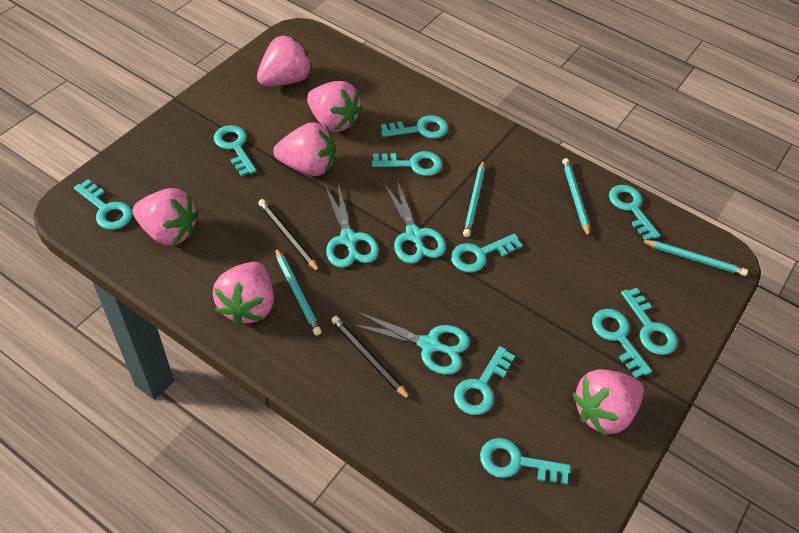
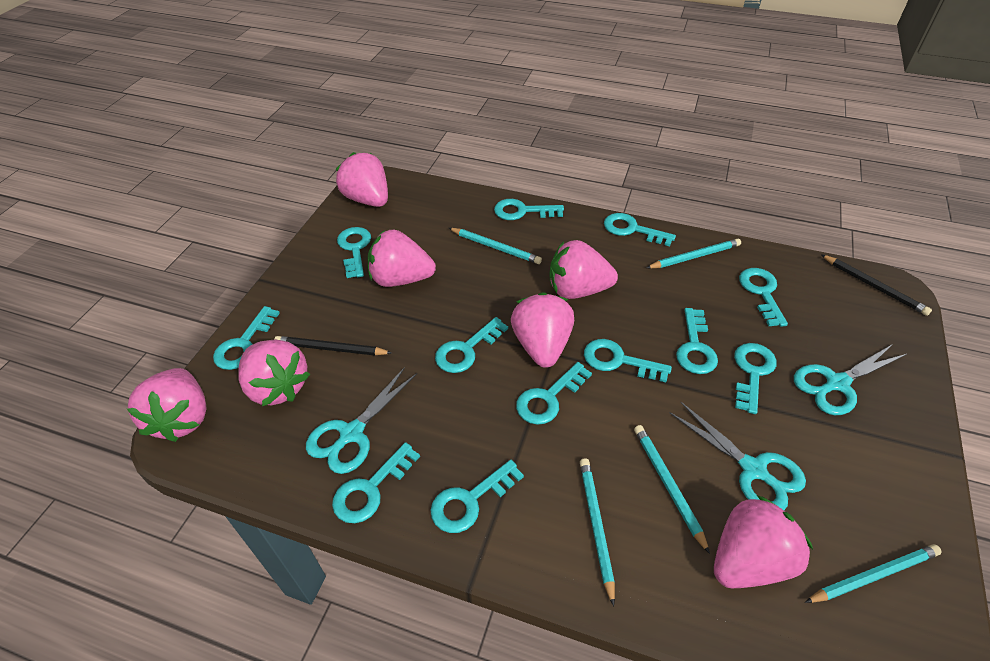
pink strawberry: [132,188,199,246] [213,262,274,326] [257,35,312,86] [273,122,335,176] [307,81,362,132] [572,369,644,435] = 6 -> [127,368,207,442] [238,340,310,406] [336,152,388,207] [368,230,436,287] [511,292,574,368] [549,240,618,299] [714,495,813,588] = 7
turquoise key: [74,179,133,230] [214,125,256,176] [372,151,442,176] [381,115,448,139] [451,234,523,273] [454,346,515,415] [480,438,571,485] [592,309,652,378] [609,185,660,240] [621,288,678,355] = 10 -> [213,306,280,370] [332,442,420,523] [337,227,371,278] [430,460,524,533] [435,317,508,373] [494,199,564,220] [516,362,592,425] [584,339,672,382] [604,213,676,247] [676,308,718,374] [734,343,777,414] [739,268,788,327] = 12
turquoise pencil: [275,247,322,336] [463,160,485,237] [562,158,590,238] [640,240,748,276] = 4 -> [449,228,542,264] [580,458,615,606] [634,425,710,554] [646,239,741,268] [805,544,941,603] = 5

